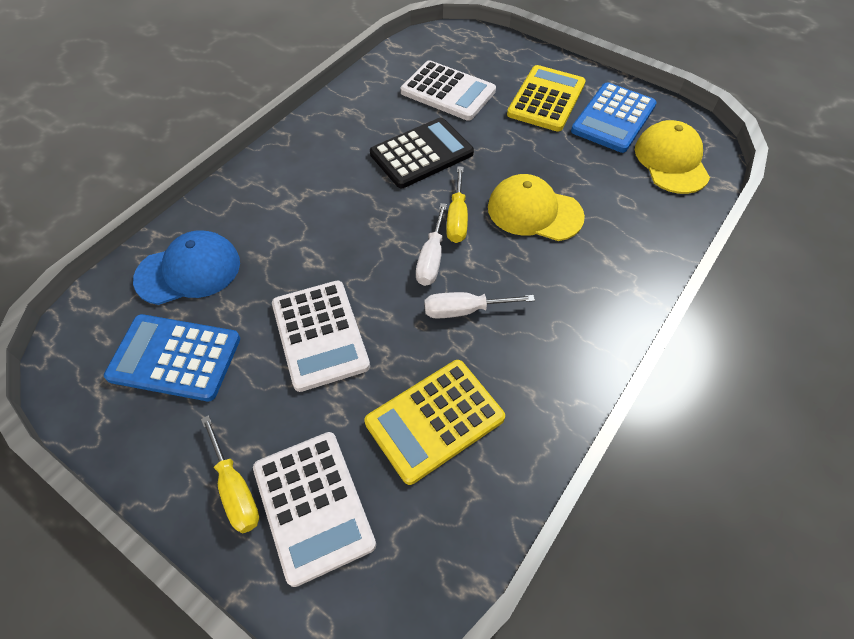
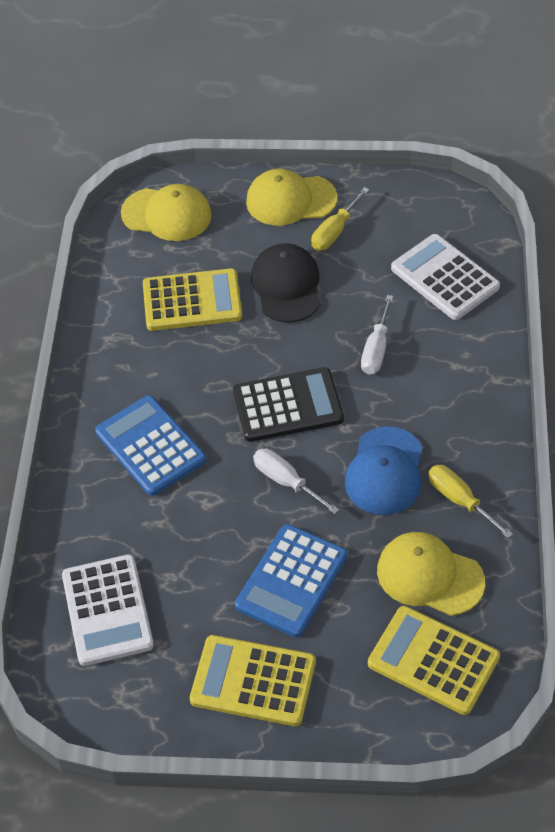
black cap: none = 0 -> [251,243,321,323] = 1
white calculator: [253,432,376,587] [272,280,370,392] [401,60,496,121] = 3 -> [62,554,154,666] [391,234,500,320] = 2
yellow calculator: [364,360,505,485] [507,65,586,132] = 2 -> [143,268,242,331] [190,635,316,726] [368,606,500,715] = 3
yellow cap: [488,174,585,241] [635,120,710,194] = 2 -> [121,184,212,241] [246,169,337,225] [377,532,485,616] = 3

